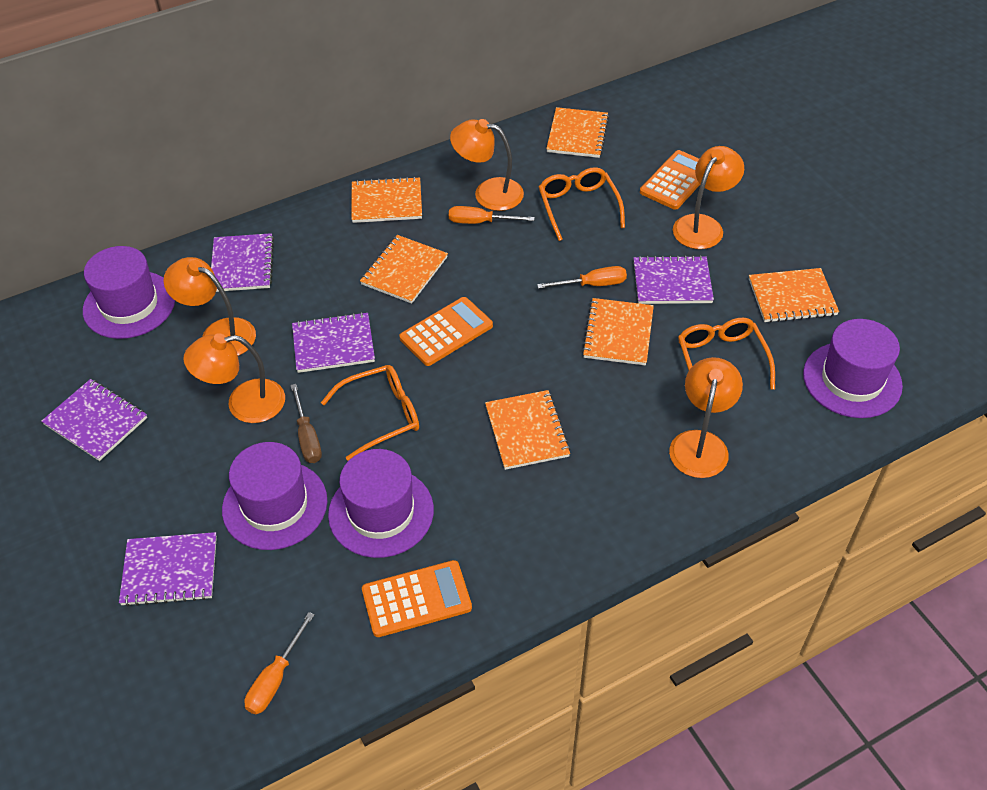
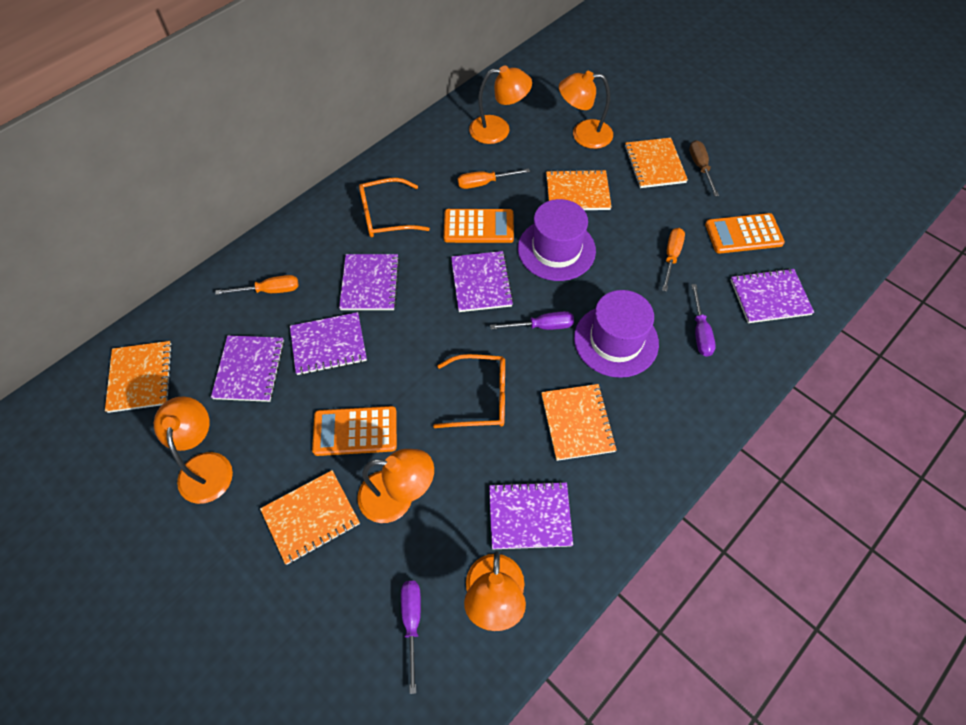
orange glasses: [321,365,419,461] [539,167,625,241] [678,318,775,390] = 3 -> [359,178,430,237] [433,354,505,428] = 2
orange notebook: [352,177,422,223] [360,235,448,304] [485,390,571,470] [546,107,609,158] [582,298,654,365] [749,268,839,323] = 6 -> [105,341,173,413] [260,470,360,565] [541,384,617,461] [546,169,612,210] [625,138,688,188] = 5
purple hat: [83,246,175,339] [222,442,328,550] [328,449,434,558] [803,319,903,418] = 4 -> [518,199,596,281] [574,290,659,378] = 2
purple notebook: [41,379,147,461] [119,532,217,606] [211,233,274,292] [292,312,375,373] [633,255,714,304] = 5 -> [211,335,284,402] [290,312,367,375] [339,254,400,310] [451,251,514,312] [489,481,573,549] [731,268,814,323] = 6
purple screwdriver: none = 0 -> [401,581,421,694] [490,311,574,330] [691,284,716,357] = 3

